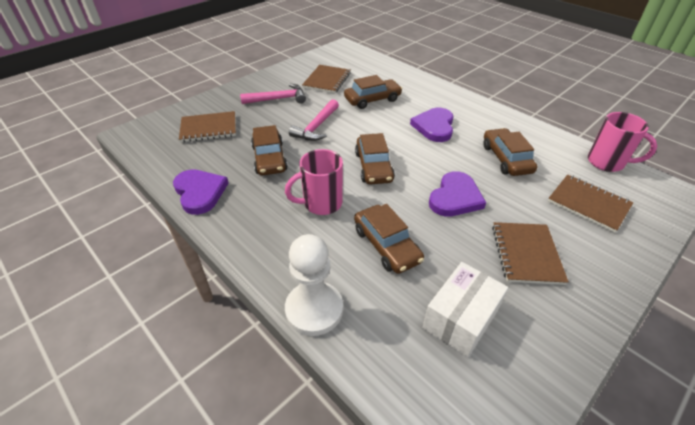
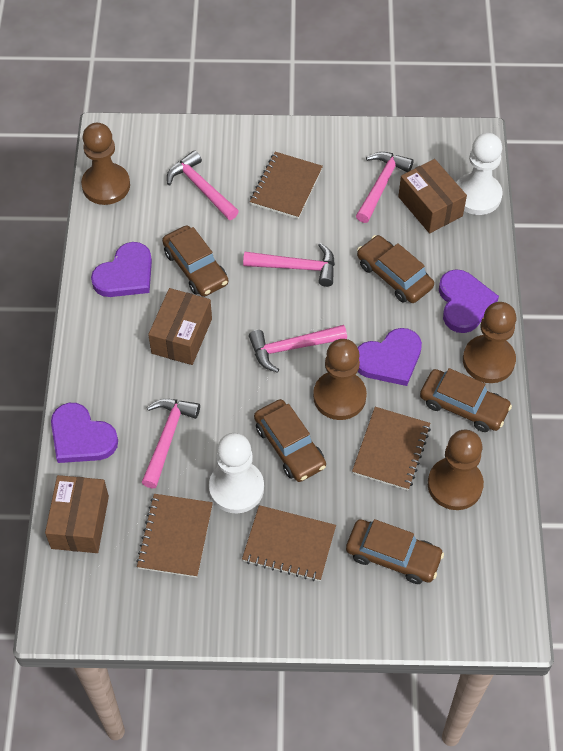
brown box: none = 0 -> [45,475,109,553] [148,288,212,365] [398,159,467,233] = 3
brown pawn: none = 0 -> [81,123,130,205] [313,339,367,420] [428,429,484,510] [463,302,516,383] = 4
pink hammer: [240,84,306,104] [289,99,339,141] = 2 -> [141,399,200,488] [167,150,239,220] [243,243,335,287] [249,325,347,373] [356,152,413,223] = 5
pink mug: [285,149,343,215] [588,112,657,172] = 2 -> none = 0
purple heart: [173,169,229,215] [410,108,454,142] [429,171,486,217] = 3 -> [51,403,118,463] [91,242,152,297] [357,328,422,386] [439,269,499,333] = 4
white box: [422,262,508,358] = 1 -> none = 0
white pawn: [285,234,343,336] = 1 -> [209,433,264,513] [456,133,503,215] = 2

